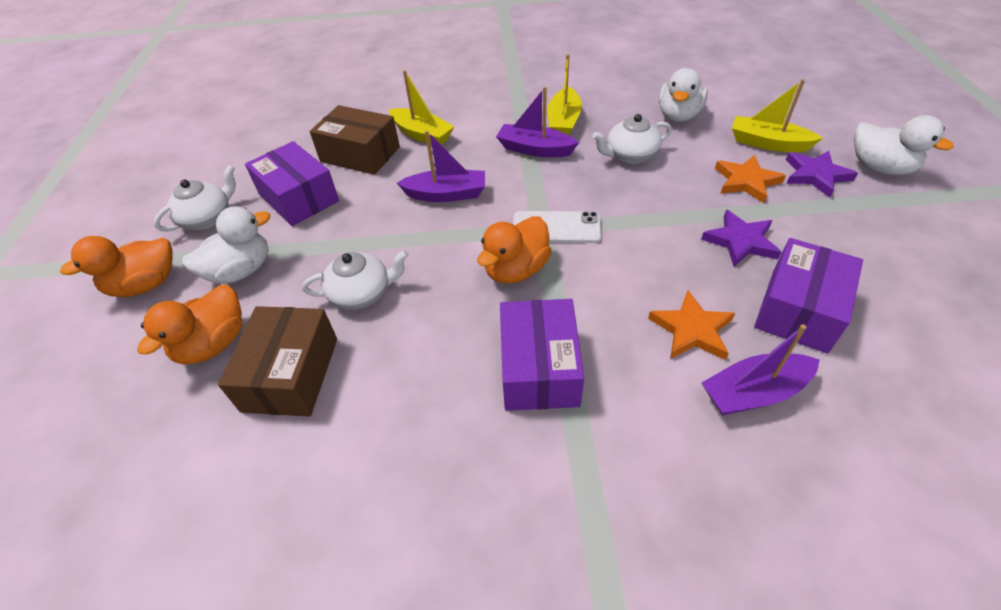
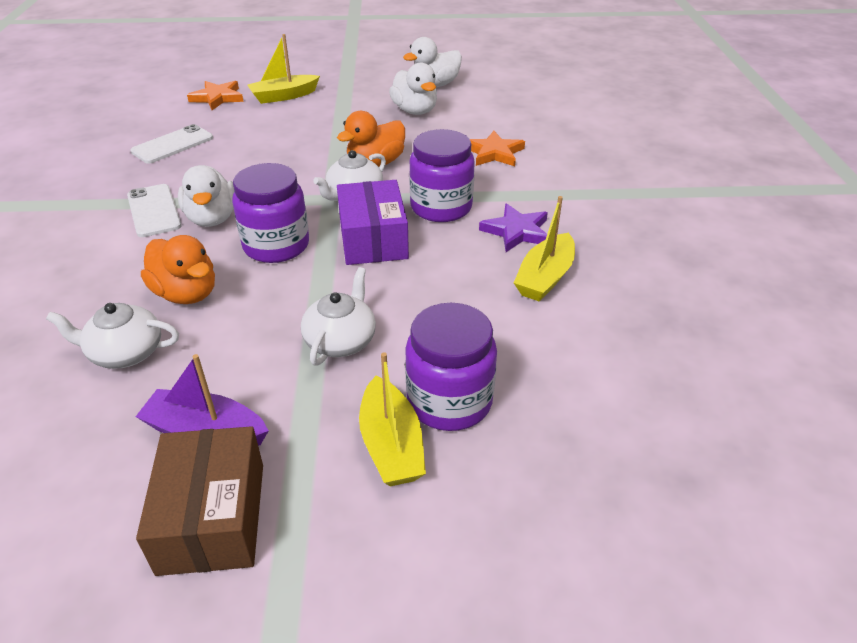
brown box: [218,306,337,417] [310,105,400,175] = 2 -> [136,426,263,576] = 1
orange duck: [60,236,173,297] [137,285,242,365] [477,216,552,284] = 3 -> [141,235,215,304] [337,111,405,167] = 2
purple boat: [397,130,485,202] [496,87,579,157] [702,324,820,415] = 3 -> [136,354,269,446] = 1
purple box: [245,141,339,226] [500,299,584,411] [754,238,863,354] = 3 -> [337,180,409,265] = 1
purple jar: none = 0 -> [232,163,309,263] [405,303,497,431] [409,129,475,222] = 3
purple star: [701,210,781,267] [786,151,858,198] = 2 -> [479,203,548,252] = 1
white phone: [513,211,602,243] = 1 -> [127,184,182,237] [130,124,213,164] = 2

